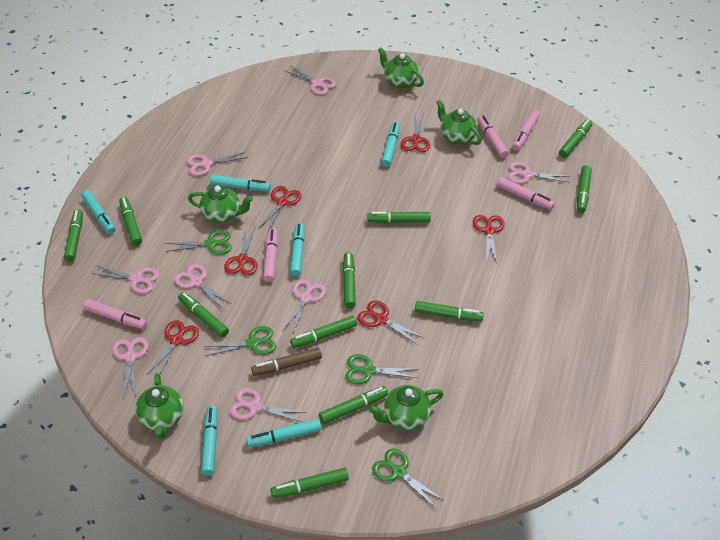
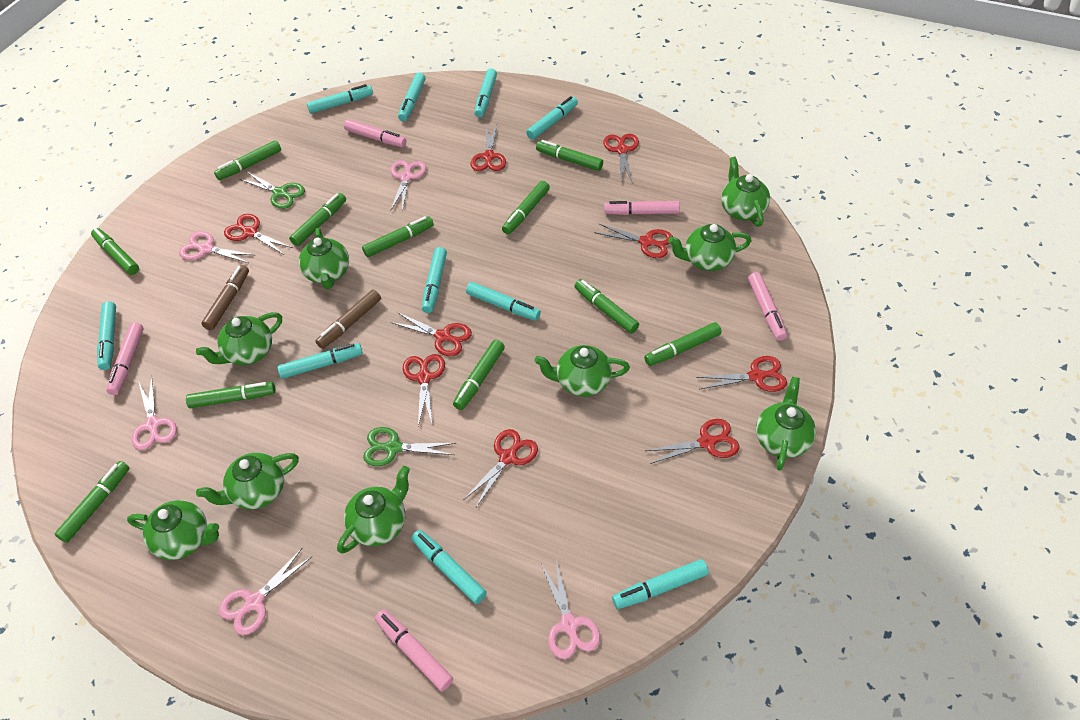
brown marker: [251,347,322,376] = 1 -> [201,265,249,330] [316,290,381,349] = 2
green scissors: [165,230,231,255] [203,326,276,356] [345,354,418,384] [372,449,445,509] = 4 -> [239,171,305,209] [363,427,455,466] = 2
green teapot: [135,373,184,439] [188,185,253,223] [369,385,443,430] [378,47,424,88] [436,100,482,145] = 5 -> [127,500,219,560] [196,312,282,365] [196,453,299,510] [299,228,349,289] [337,466,410,553] [534,345,630,397] [668,224,752,271] [721,157,770,227] [756,377,816,471] = 9
pink scissors: [91,265,159,294] [112,337,148,396] [174,264,230,309] [186,152,248,176] [230,388,306,422] [282,279,326,333] [286,66,336,95] [508,162,570,184] = 8 -> [132,376,177,450] [179,231,254,263] [219,548,312,635] [391,160,426,212] [541,560,600,659] = 5
red scissors: [147,320,199,374] [224,227,257,276] [258,186,301,231] [357,301,424,344] [401,114,430,152] [473,215,505,263] = 6 -> [224,214,293,255] [391,312,472,356] [403,354,445,426] [464,429,538,507] [471,124,506,171] [594,223,673,258] [603,134,639,184] [646,419,739,464] [696,356,787,392] = 9
turquoise marker: [81,190,116,234] [201,405,218,476] [210,175,271,192] [246,418,322,448] [290,223,305,277] [381,122,400,167] = 6 -> [97,301,116,370] [277,343,363,379] [307,84,373,113] [398,72,426,121] [411,530,487,604] [422,247,447,313] [466,282,541,321] [474,68,497,118] [526,96,578,140] [612,559,709,609] = 10

